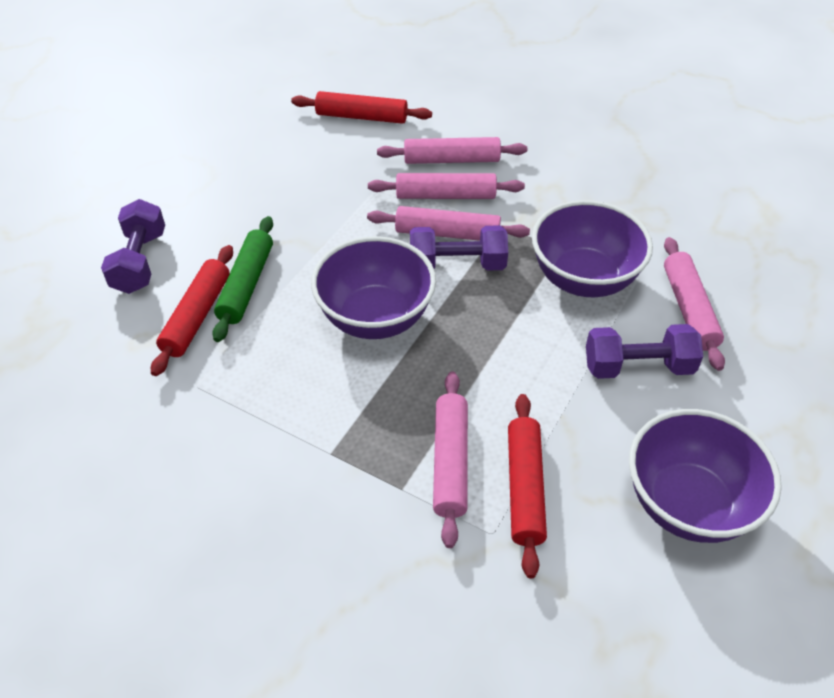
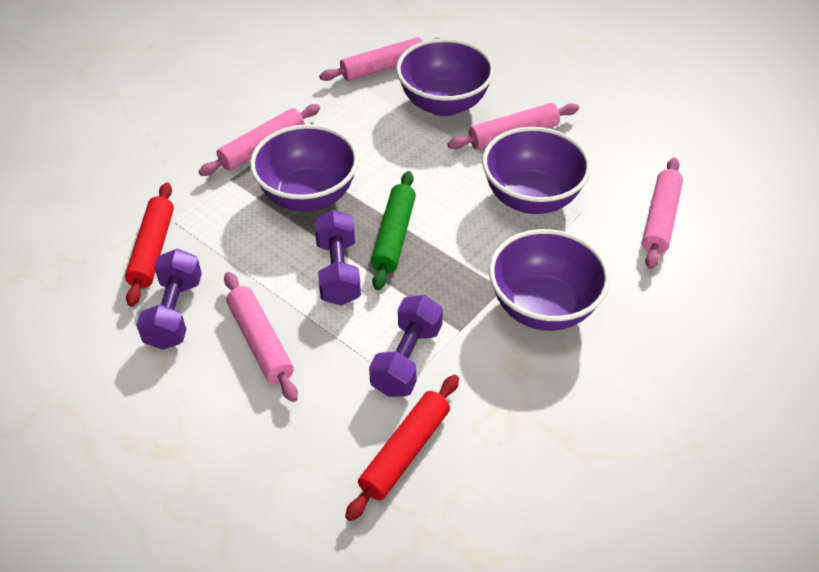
purple bowl: [311,236,436,339] [532,200,653,297] [629,409,782,543] = 3 -> [250,124,359,212] [396,38,494,116] [482,127,591,214] [489,229,610,331] = 4
red rolling pin: [151,245,233,376] [291,91,432,124] [508,394,547,579] = 3 -> [125,182,174,307] [345,375,459,521] = 2

